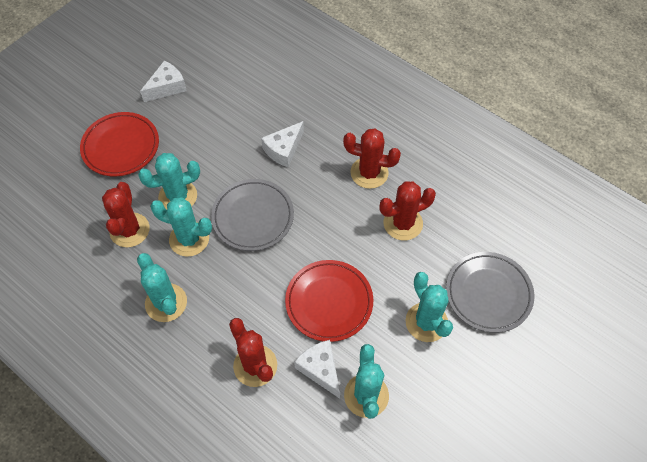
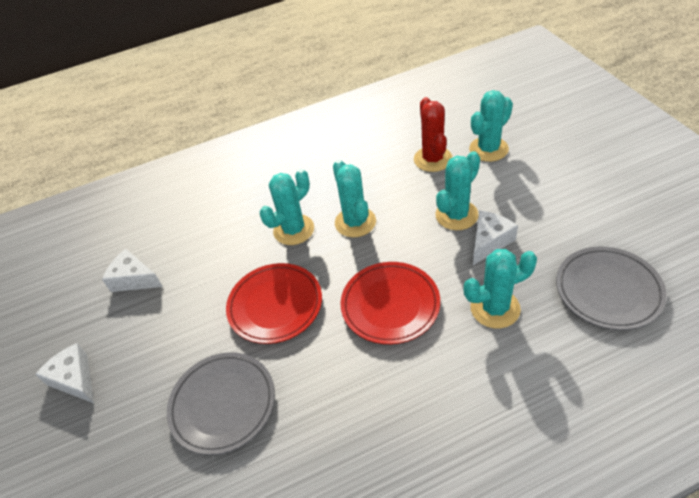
red cactus: [102,182,149,247] [229,318,277,387] [343,128,401,189] [379,181,436,240] = 4 -> [414,97,453,172] = 1

